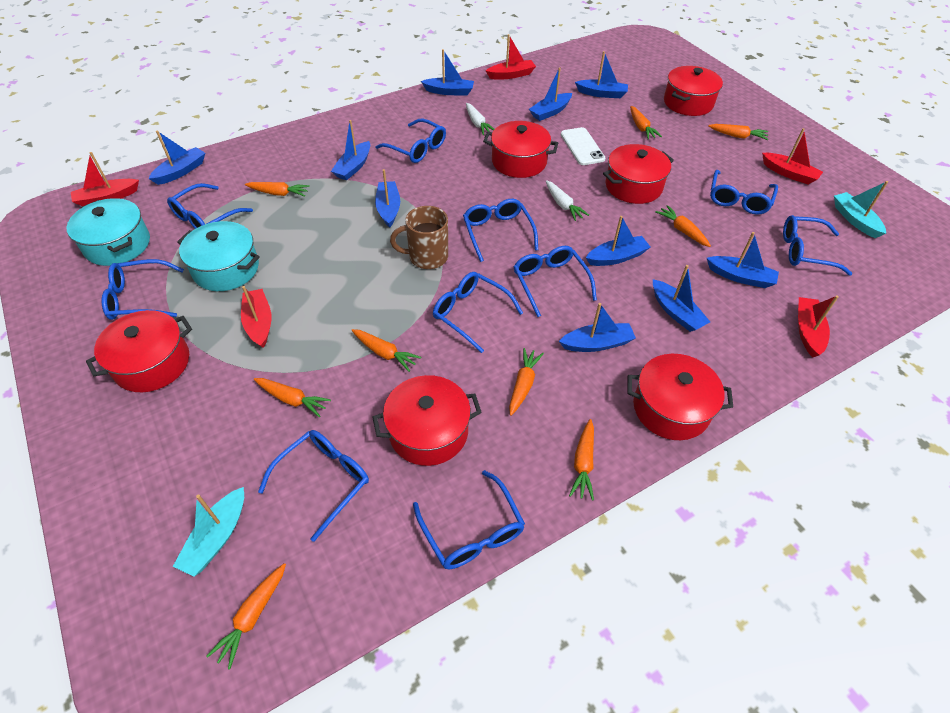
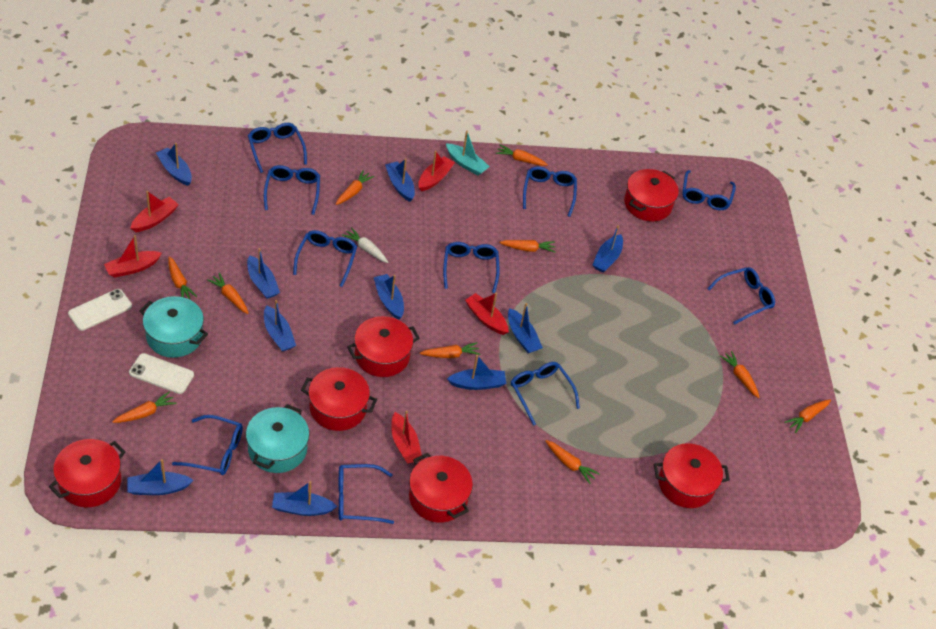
brown mug: [390,206,448,269] = 1 -> none = 0
orange carrot: [206,563,286,669] [245,182,310,197] [254,378,331,417] [351,329,421,372] [509,348,544,416] [569,419,594,501] [630,106,662,139] [655,205,711,247] [708,124,768,140] = 9 -> [112,391,177,423] [168,256,197,299] [207,273,249,314] [336,170,375,205] [420,342,480,358] [496,144,548,166] [499,240,555,253] [546,440,600,484] [720,351,760,398] [784,400,831,433] = 10
turquoise boat: [173,487,244,577] [834,181,888,238] = 2 -> [446,131,490,176] = 1
white carrot: [466,103,495,135] [546,180,589,221] = 2 -> [342,227,388,263] = 1
white phone: [561,127,605,165] = 1 -> [68,289,132,331] [129,353,194,394] = 2

